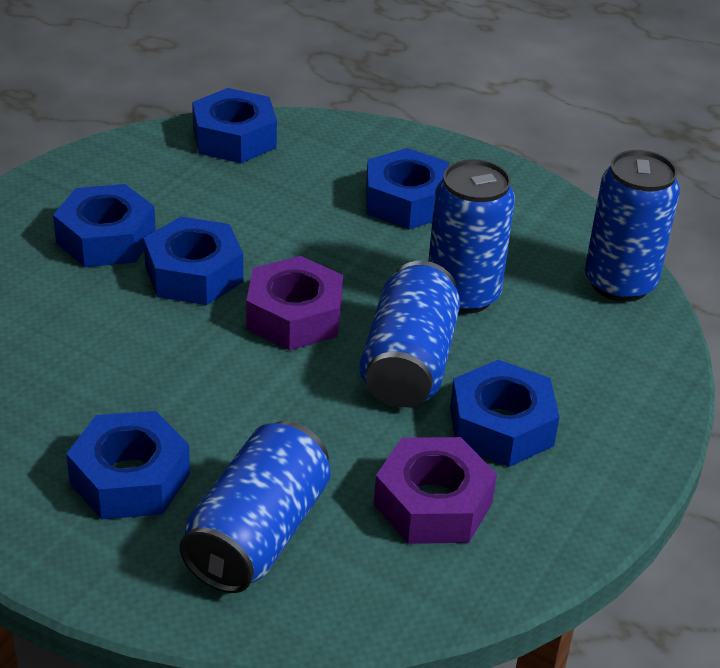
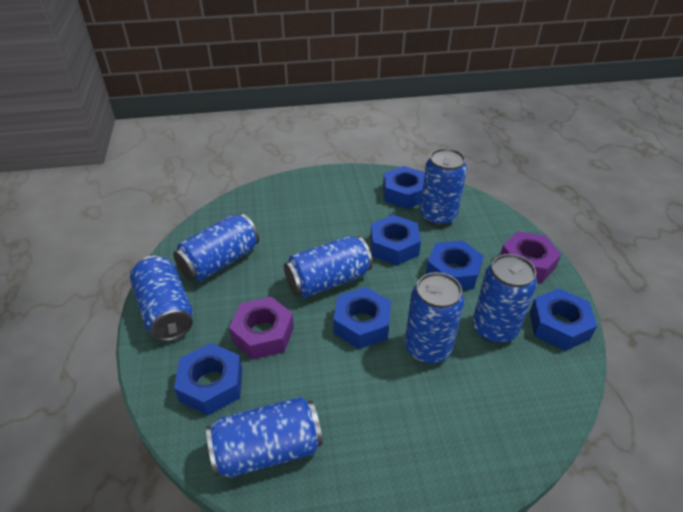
blue can: [179,421,331,593] [359,261,460,407] [428,159,515,314] [585,150,680,302] = 4 -> [130,256,193,341] [173,214,259,281] [206,397,323,478] [284,236,373,298] [405,272,464,364] [420,148,467,226] [473,254,537,344] = 7

